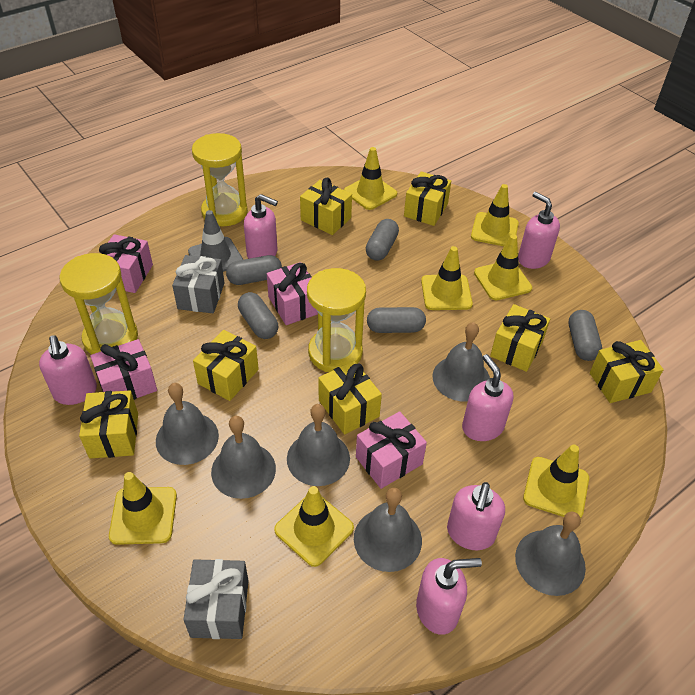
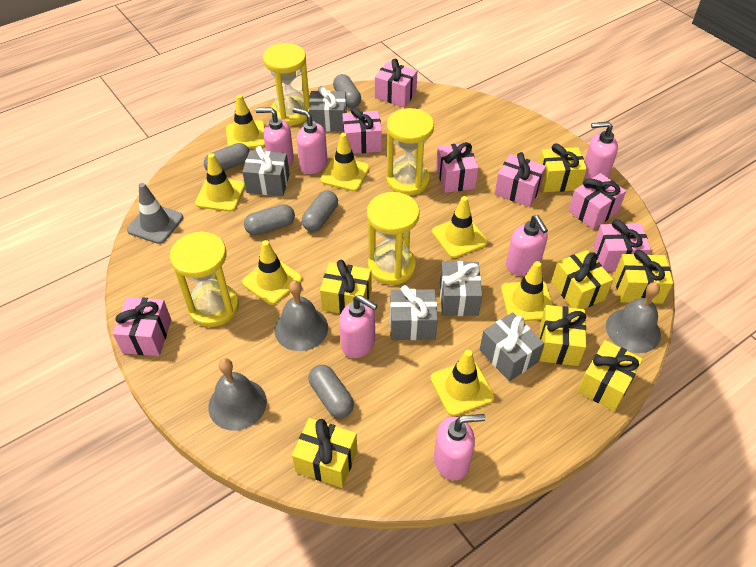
grey bell: [156,383,219,465] [211,416,276,499] [287,404,350,486] [354,488,422,572] [433,322,490,402] [515,512,586,596] = 6 -> [208,358,267,431] [274,280,328,351] [606,282,661,353] = 3
grey gift: [172,255,225,313] [183,559,249,639] = 2 -> [242,146,290,196] [309,86,347,132] [390,285,438,340] [440,261,482,316] [480,312,544,381] = 5
pink gift: [90,339,157,400] [99,234,153,293] [267,262,318,325] [356,411,427,489] = 4 -> [113,297,171,356] [343,107,382,154] [375,59,417,107] [436,142,478,193] [495,152,546,207] [568,173,626,229] [593,219,651,271] = 7
yellow hourglass: [59,253,138,354] [192,133,248,226] [307,268,366,372] = 3 -> [170,231,239,327] [263,43,309,125] [367,192,420,285] [386,108,434,196] = 4

